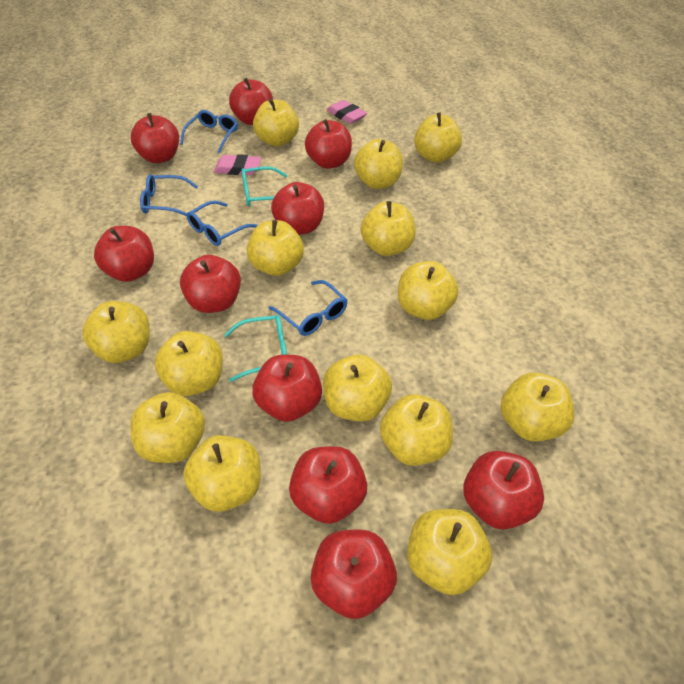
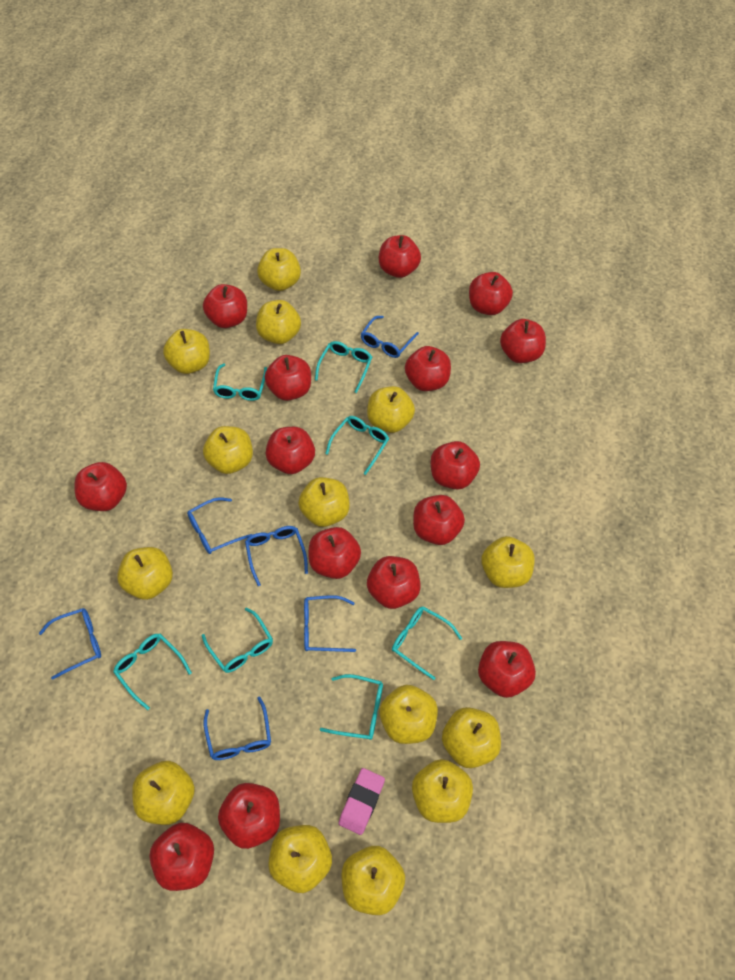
blue glasses: [140,174,198,216] [180,110,238,153] [187,201,258,246] [268,280,347,336] = 4 -> [39,608,101,680] [187,497,252,554] [204,696,271,760] [245,526,308,586] [304,595,356,652] [361,316,419,358] = 6
pink eraser: [214,154,261,175] [327,100,367,124] = 2 -> [338,768,385,835] = 1
red apple: [94,226,154,282] [131,113,179,163] [180,255,241,313] [229,78,273,125] [252,355,322,422] [271,182,324,235] [289,446,367,524] [305,119,352,169] [311,529,397,619] [463,451,544,529] = 10 -> [74,462,127,511] [149,823,214,891] [203,284,247,328] [218,783,280,849] [265,355,311,401] [265,427,315,474] [309,527,361,579] [367,556,421,609] [379,235,421,278] [405,346,451,391] [413,495,465,545] [431,441,480,490] [469,272,513,315] [478,641,536,698] [500,319,546,363] = 15
turquoise glasses: [224,315,287,382] [241,166,287,206] = 2 -> [113,634,192,710] [202,607,273,673] [213,363,267,401] [315,341,372,393] [320,674,383,740] [325,416,389,475] [392,606,462,680] = 7

